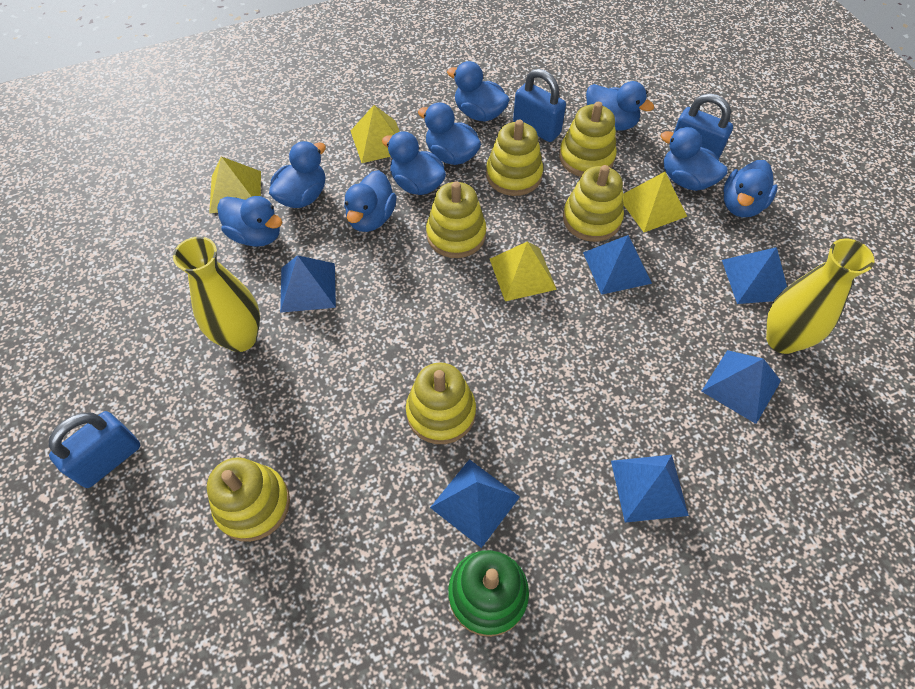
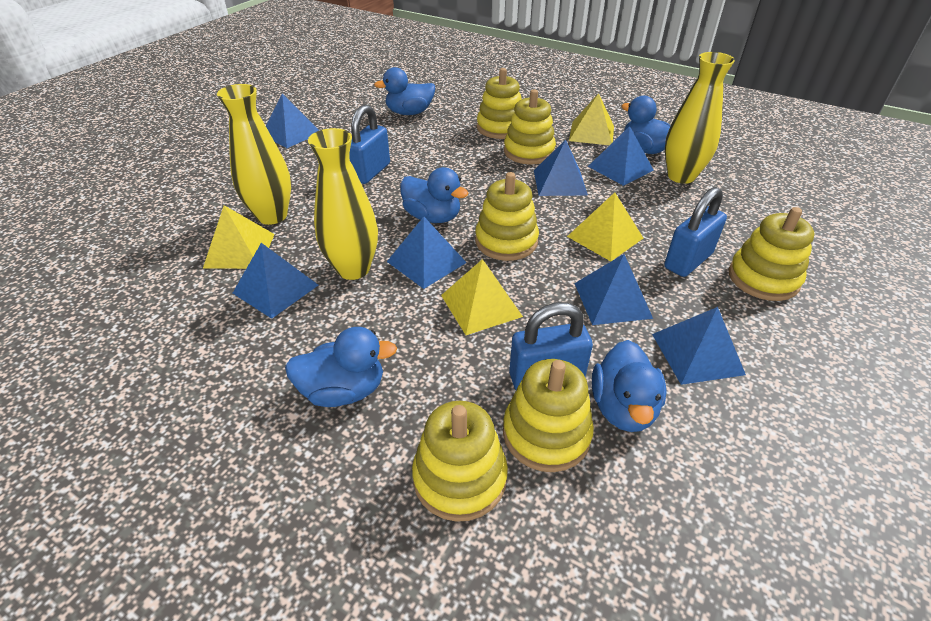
blue duck: [217,196,282,247] [269,141,326,208] [344,170,397,232] [382,131,446,195] [418,102,481,165] [447,61,510,122] [586,81,654,131] [661,127,728,191] [723,160,778,217] = 9 -> [285,327,397,407] [374,67,435,115] [400,167,469,223] [592,340,667,432] [621,96,671,154] = 5
blue pyramid: [280,255,336,313] [430,459,520,548] [583,235,652,295] [611,455,689,523] [701,350,781,424] [722,247,787,304] = 6 -> [233,243,318,319] [266,94,319,148] [387,217,467,289] [534,140,588,196] [574,254,653,325] [588,126,653,186] [652,307,746,385] = 7
green stacking toy: [448,550,529,637] = 1 -> none = 0
yellow vase: [173,237,260,352] [766,239,874,354] = 2 -> [217,84,291,225] [308,128,378,280] [665,52,735,184] = 3

